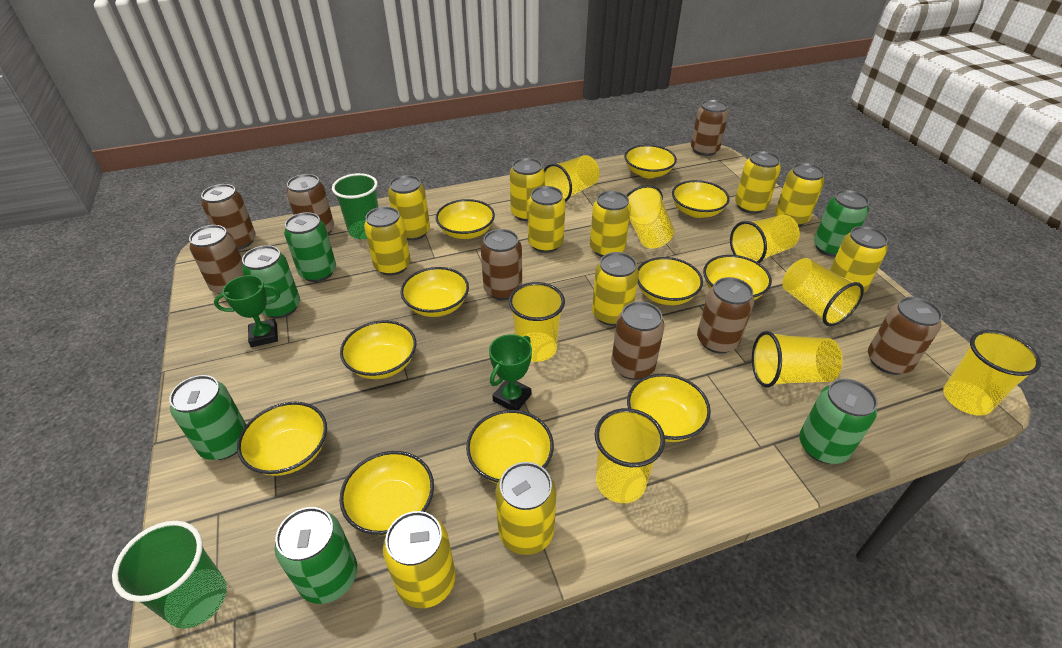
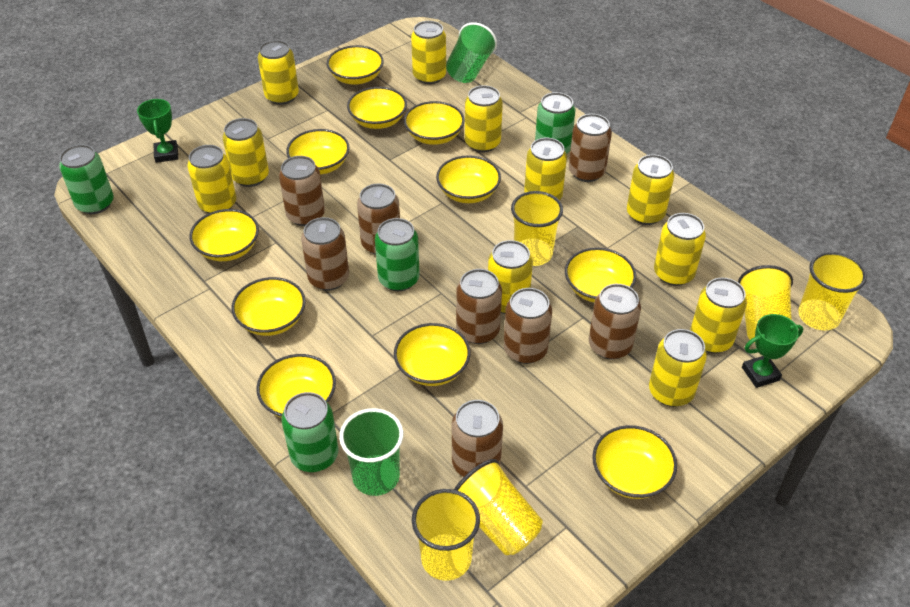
green can: [169,375,246,460] [242,245,300,318] [274,507,357,604] [284,212,336,282] [799,379,878,464] [814,190,869,257] = 6 -> [59,144,114,214] [281,392,339,472] [375,218,420,291] [535,92,575,154] = 4
yellow cup: [509,282,565,362] [544,155,600,202] [595,408,665,503] [626,185,674,249] [730,215,800,263] [752,331,843,388] [782,258,864,326] [943,330,1041,416] = 8 -> [412,489,480,581] [454,459,543,555] [511,191,563,266] [738,265,793,343] [798,252,867,330] = 5

